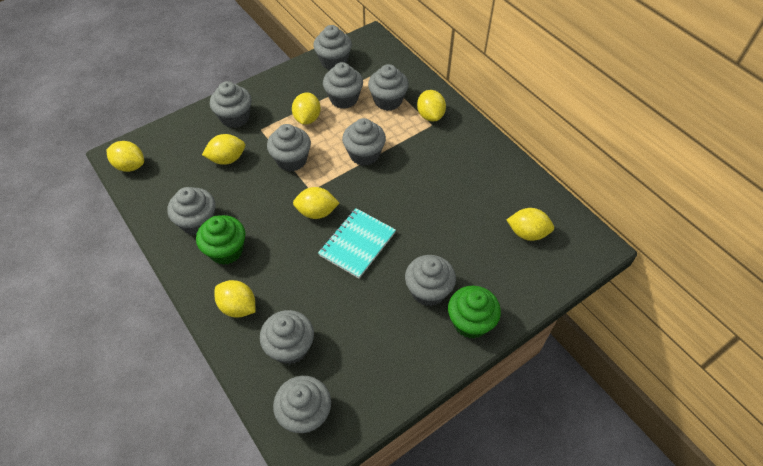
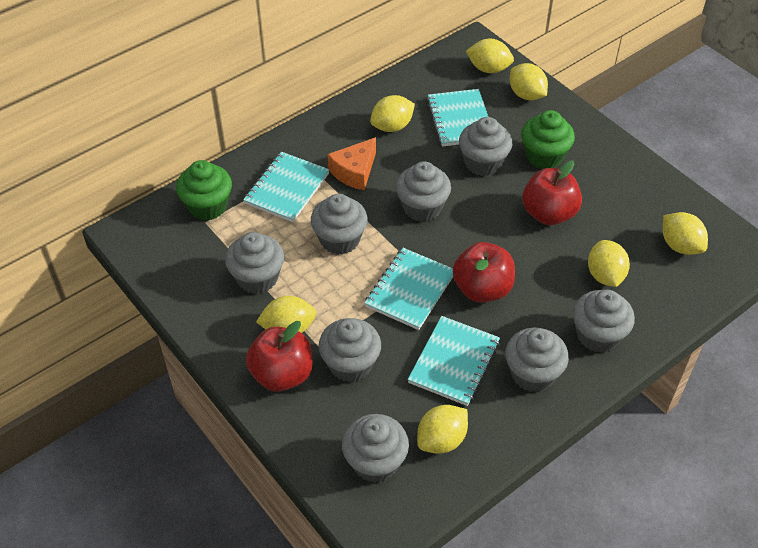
grey cupcake: [167,187,215,236] [210,81,252,128] [260,310,314,364] [267,124,311,172] [273,376,331,433] [313,25,352,70] [323,62,363,109] [342,118,386,166] [368,64,409,111] [405,255,456,306] = 10 -> [225,232,284,294] [311,194,368,255] [319,318,381,382] [342,414,409,483] [396,161,451,222] [459,117,512,176] [505,328,569,392] [573,290,635,353] = 8
orange cheese: none = 0 -> [328,137,376,190] = 1
red apple: none = 0 -> [246,321,312,392] [453,242,515,303] [522,160,582,225] = 3
turquoise notebook: [318,208,396,279] = 1 -> [243,152,329,222] [364,248,453,330] [408,316,500,406] [427,89,488,147] = 4

